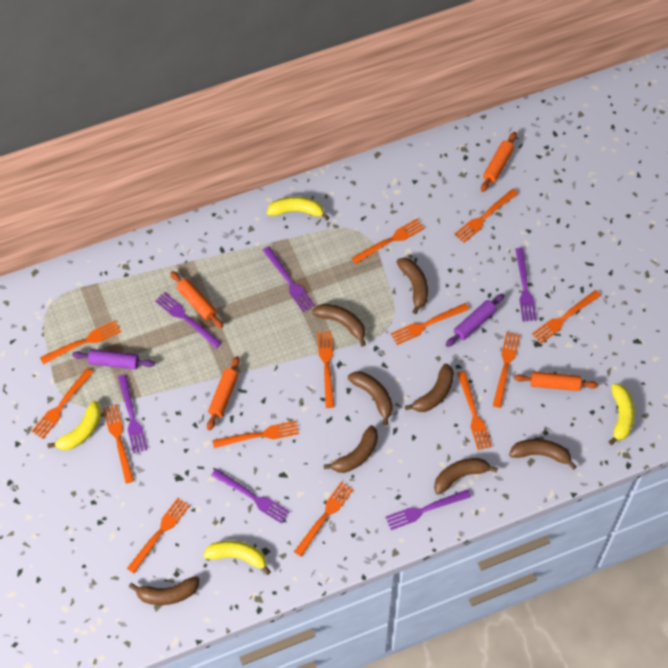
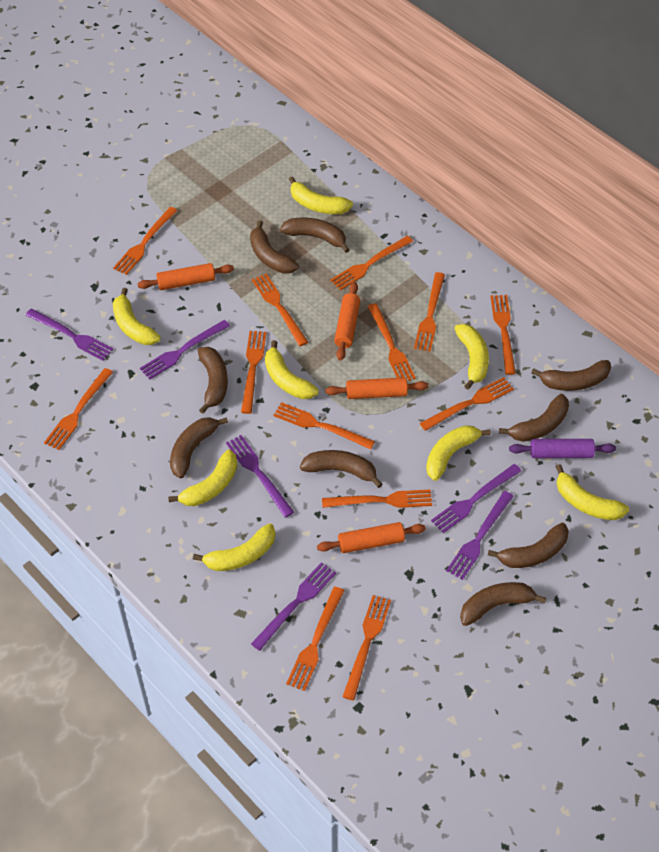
brown banana: [129,576,199,605] [312,304,366,347] [324,425,378,473] [348,371,393,426] [396,258,428,314] [405,364,454,412] [434,458,498,495] [509,439,577,470] = 8 -> [170,417,228,478] [198,347,228,414] [250,220,299,274] [280,218,350,253] [300,450,383,488] [460,582,546,626] [488,523,569,568] [499,394,569,442] [531,360,611,391] = 9
purple rolling pin: [72,349,155,369] [446,293,505,347] = 2 -> [509,439,616,458] = 1
yellow banana: [47,401,101,450] [203,541,271,575] [267,197,329,220] [609,384,635,445] = 4 -> [113,288,161,345] [168,449,237,506] [193,524,275,571] [265,340,319,399] [289,176,353,214] [426,425,491,481] [454,324,489,389] [556,464,629,520] = 8

